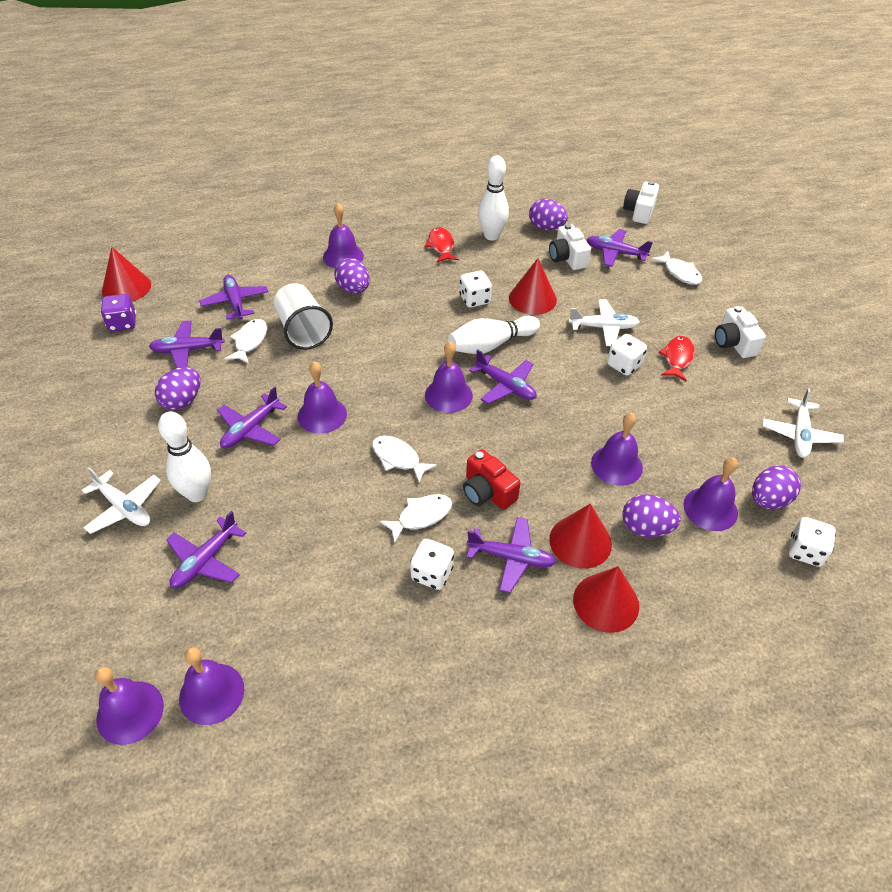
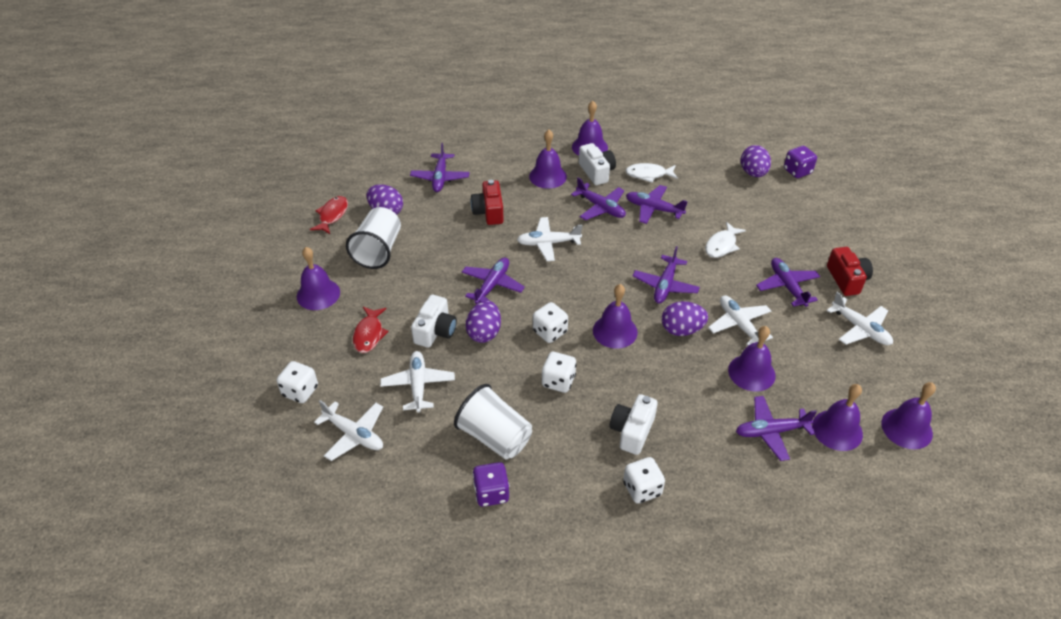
purple dice: [101,294,136,331] = 1 -> [472,462,509,507] [784,146,817,178] = 2
purple egg: [155,367,201,410] [334,258,370,294] [529,199,568,230] [622,494,681,537] [752,465,801,509] = 5 -> [367,184,403,215] [466,300,501,343] [662,301,708,336] [741,145,771,177] = 4
red camera: [463,449,521,510] = 1 -> [471,180,504,225] [827,247,873,296] = 2
red cone: [102,247,151,302] [509,258,557,315] [549,504,612,569] [573,566,639,633] = 4 -> none = 0
white bowling pin: [158,412,211,502] [448,316,540,354] [478,156,509,241] = 3 -> none = 0
white cup: [274,283,333,350] = 1 -> [346,207,401,269] [454,384,532,460] = 2
white fish: [225,319,267,364] [372,436,437,482] [379,494,452,543] [652,251,702,285] = 4 -> [626,163,678,183] [705,222,746,258] = 2
white plane: [82,467,161,534] [569,299,640,346] [763,388,844,458] = 3 -> [314,400,383,461] [380,351,455,413] [517,217,583,261] [708,295,773,346] [826,292,893,345] = 5

